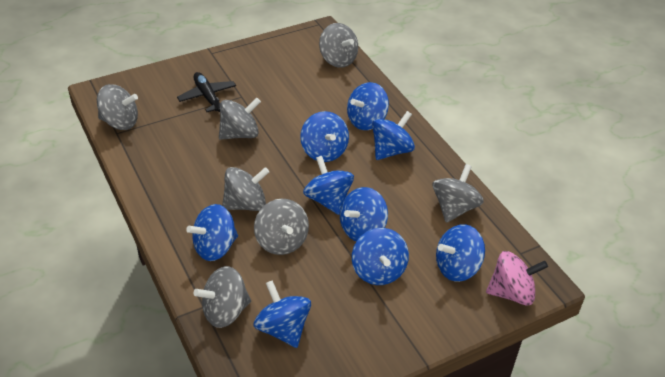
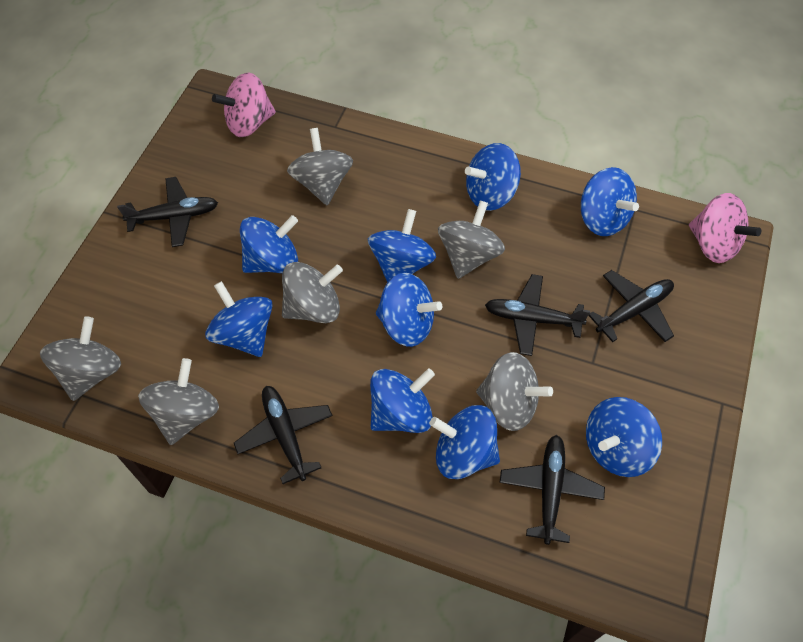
black plane: [177,72,236,112] = 1 -> [117,177,218,247] [234,386,333,484] [485,274,590,356] [499,435,605,545] [588,270,674,342] = 5
grey spinning top: [97,84,138,130] [193,266,251,328] [219,98,261,140] [222,167,269,211] [254,199,309,255] [319,23,358,68] [433,164,484,223] = 7 -> [40,317,121,401] [138,358,219,445] [282,262,343,323] [287,128,353,205] [438,200,505,279] [476,352,553,431] = 6
pink spinning top: [486,251,548,305] = 1 -> [212,73,276,137] [689,193,761,263] = 2

